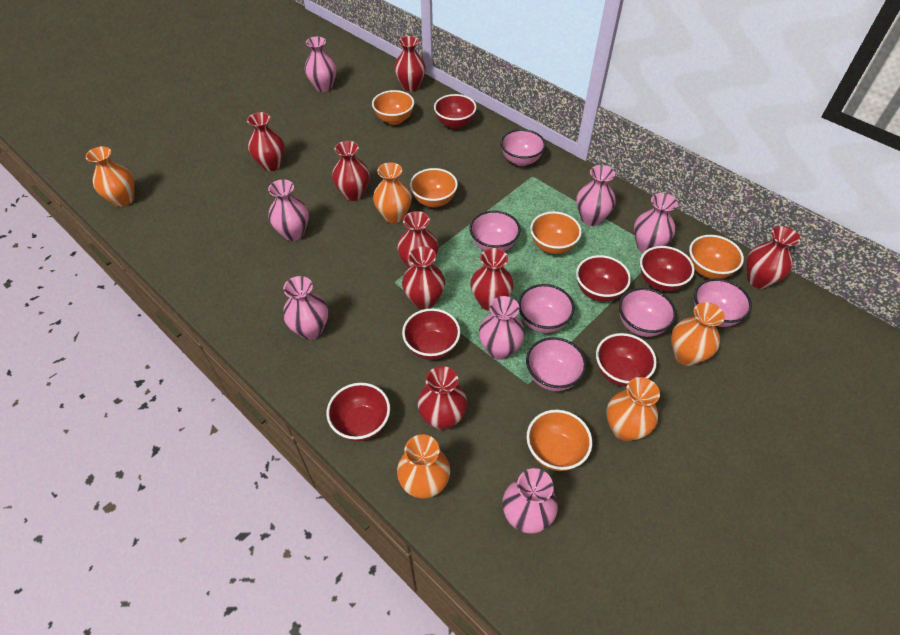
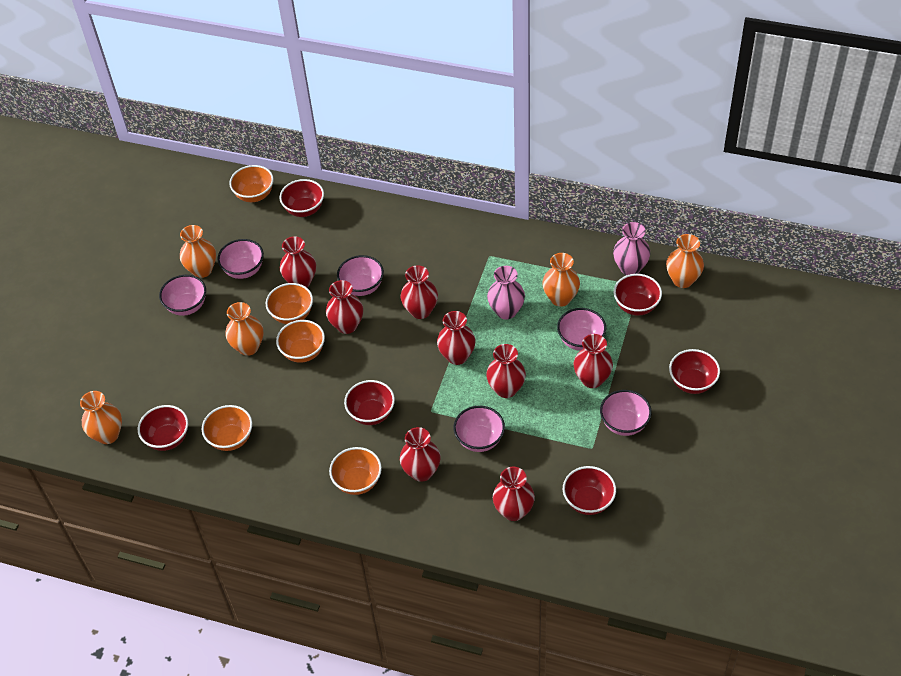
pink vase: [268,180,309,241] [283,276,328,340] [305,37,337,92] [479,296,525,360] [502,468,558,534] [576,165,616,226] [634,193,678,253] = 7 -> [487,266,525,319] [613,222,650,275] = 2

